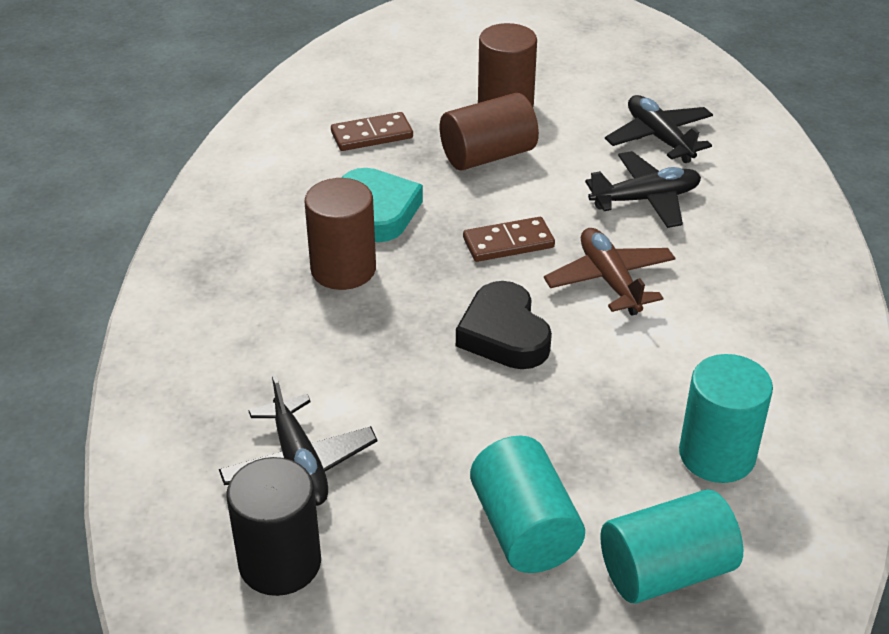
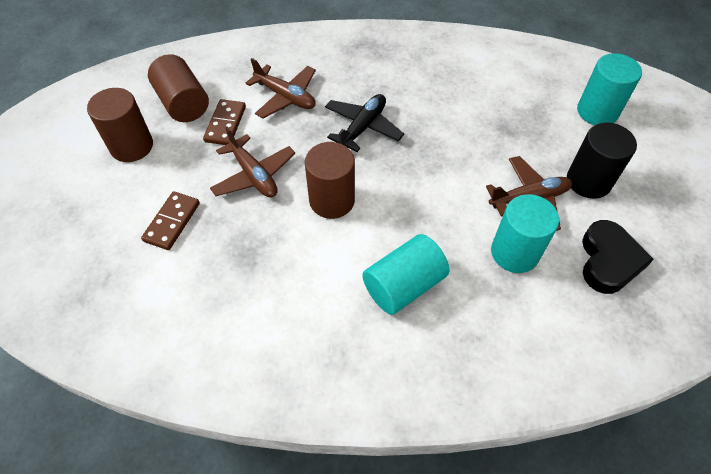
black plane: [219,375,377,506] [585,151,701,228] [605,95,713,163] = 3 -> [325,94,404,152] = 1
brown plane: [544,228,675,316] = 1 -> [210,127,295,198] [246,58,316,119] [486,156,572,231] = 3
turquoise heart: [341,168,423,242] = 1 -> none = 0

